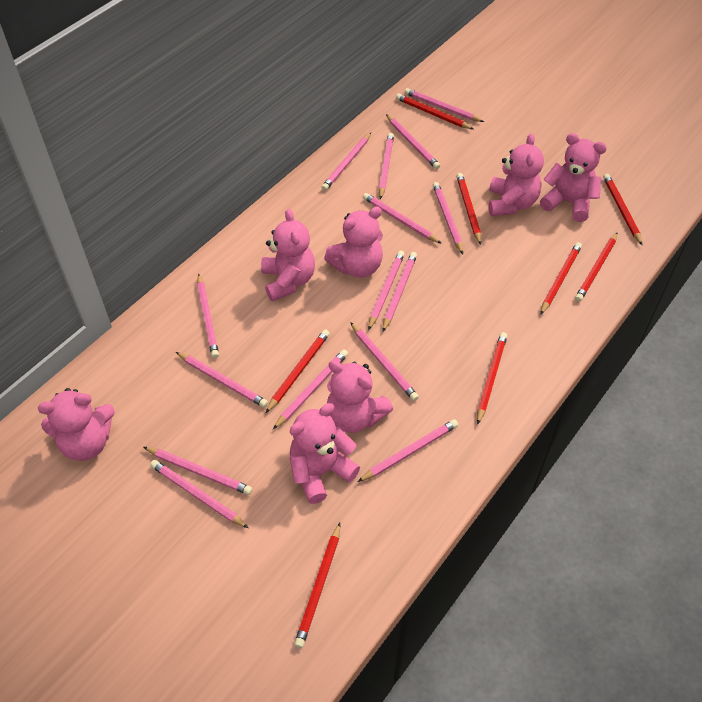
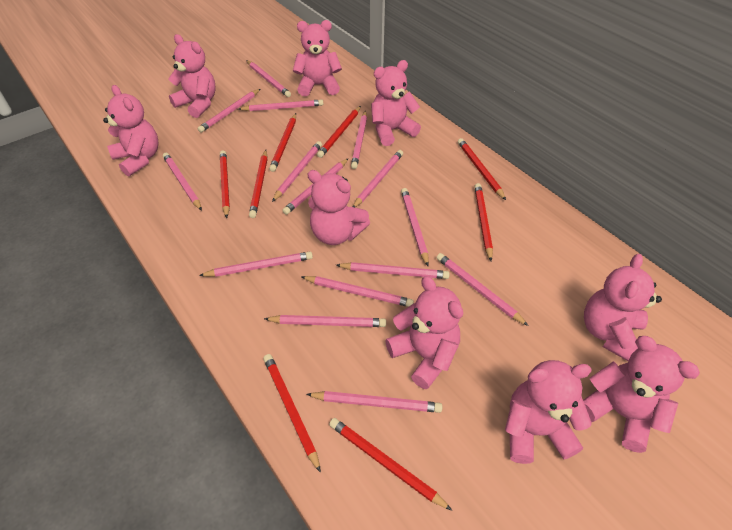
pink teddy bear: [38,388,115,461] [261,209,315,301] [290,403,360,504] [324,207,383,278] [327,360,393,433] [488,134,544,216] [540,133,607,222] = 7 -> [103,85,158,177] [168,34,216,118] [293,20,342,96] [308,170,370,245] [371,60,421,146] [385,276,463,389] [505,360,592,464] [583,336,700,453] [584,254,662,361] = 9

